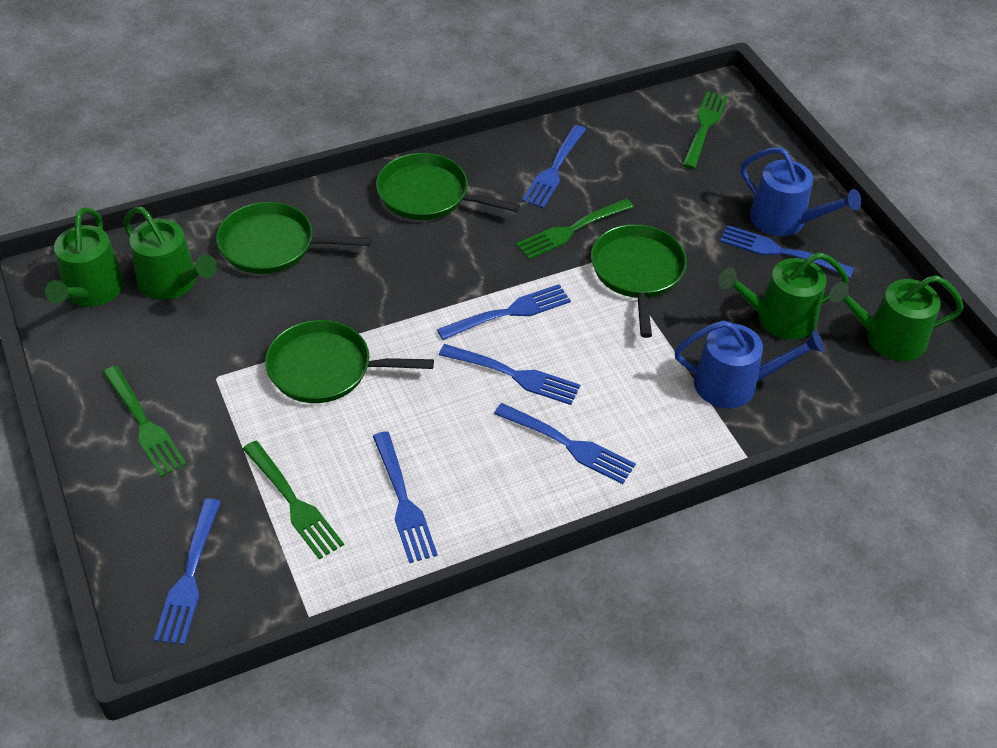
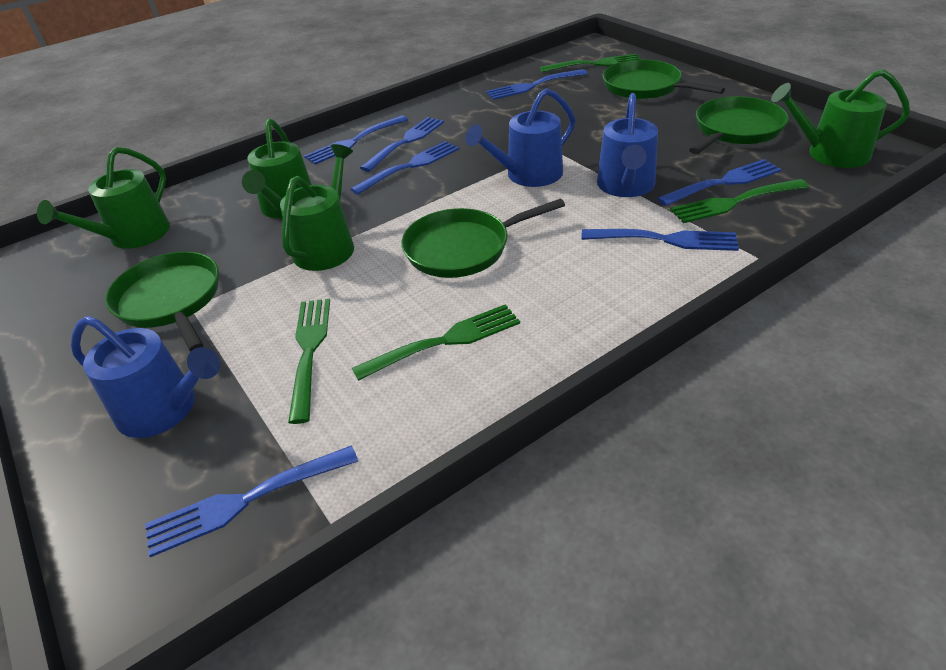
blue watering can: [674,321,824,408] [741,147,861,236] = 2 -> [71,316,220,438] [465,88,575,187] [597,93,658,197] = 3

